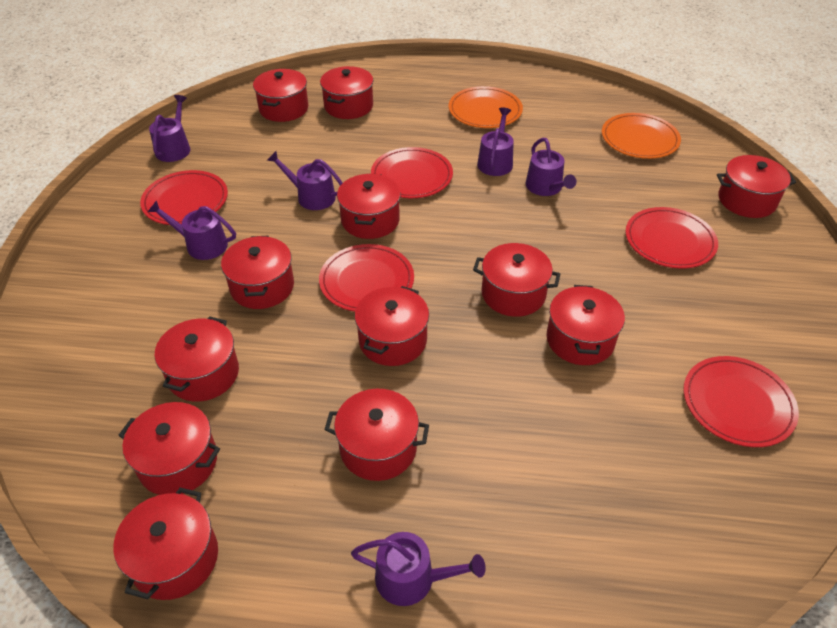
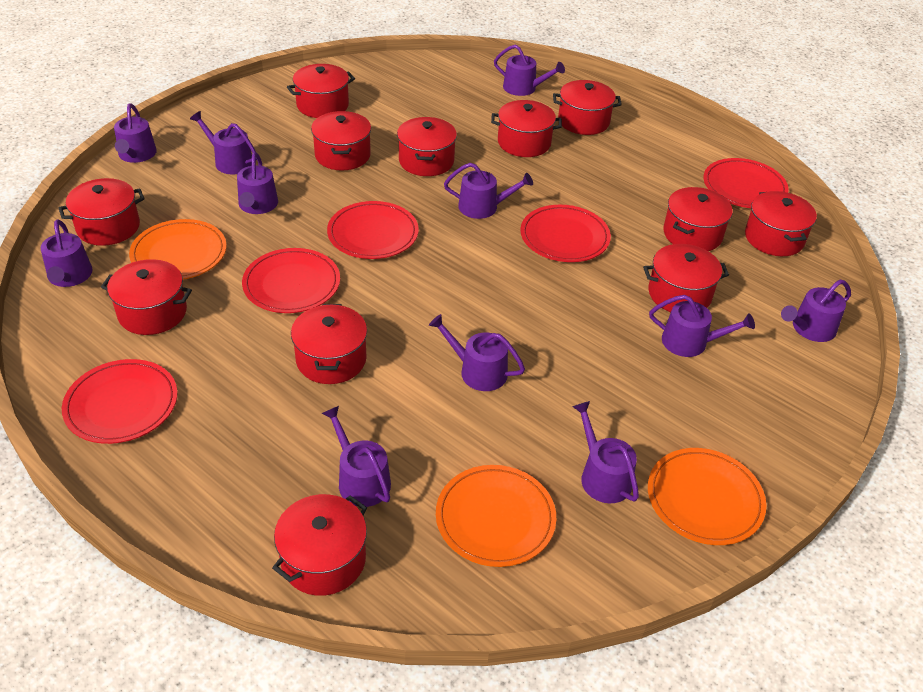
orange plate: [448,86,523,128] [602,113,681,159] = 2 -> [129,219,227,280] [436,465,556,567] [648,448,766,545] = 3
purple watering can: [148,200,236,260] [149,95,191,162] [267,151,343,210] [351,532,486,606] [477,107,514,176] [525,138,576,196] = 6 -> [41,220,93,287] [114,103,157,163] [190,111,257,175] [237,152,278,214] [322,406,391,507] [429,314,525,391] [444,163,533,219] [494,45,565,96] [573,401,639,503] [649,295,755,357] [781,280,851,342] = 11

